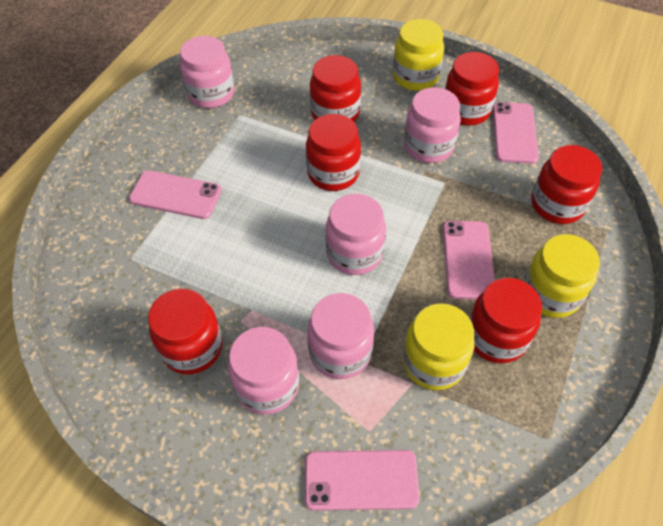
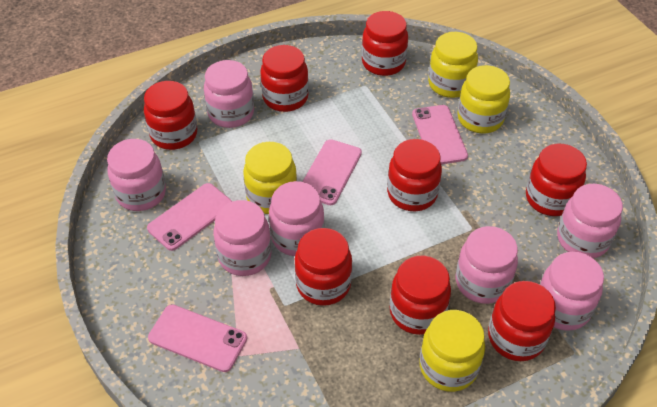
pink jar: [180,36,234,108] [228,327,299,415] [307,293,374,379] [325,194,386,275] [404,87,461,163] = 5 -> [107,139,166,211] [204,60,254,128] [214,200,272,276] [269,181,324,256] [456,226,518,304] [539,252,604,331] [557,184,623,258] = 7
red jar: [148,289,223,375] [306,114,361,191] [310,55,361,122] [445,52,499,126] [469,278,542,363] [531,145,602,224] = 6 -> [144,81,197,150] [260,45,309,112] [294,228,352,306] [362,11,408,76] [387,139,442,211] [390,256,451,335] [488,281,556,361] [526,144,587,216] = 8
yellow jar: [393,19,444,91] [403,303,474,390] [524,234,600,318] = 3 -> [243,142,297,214] [419,310,485,392] [428,32,478,98] [457,65,510,133] = 4

